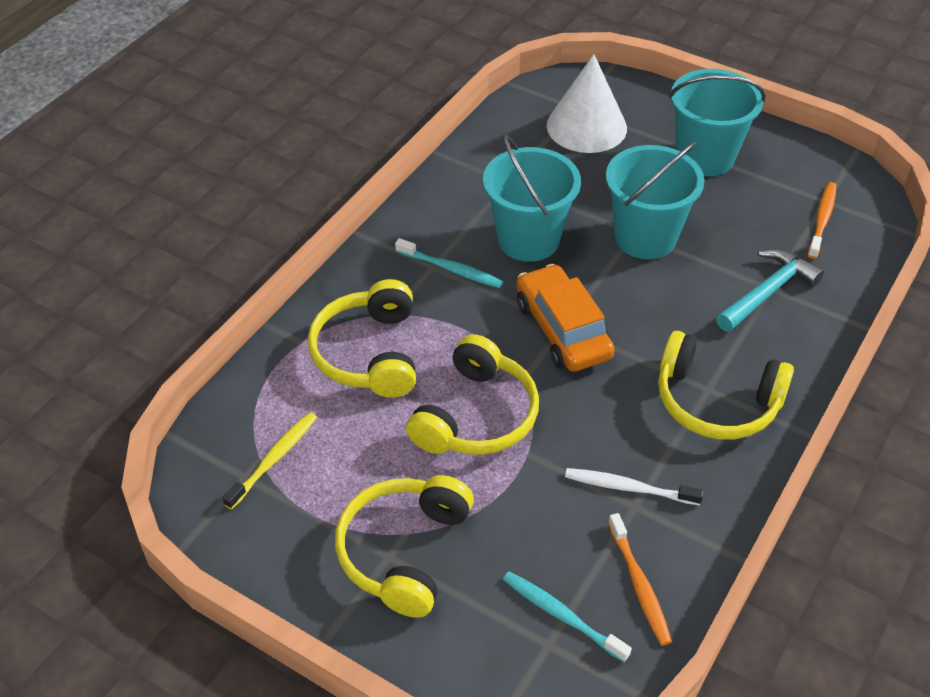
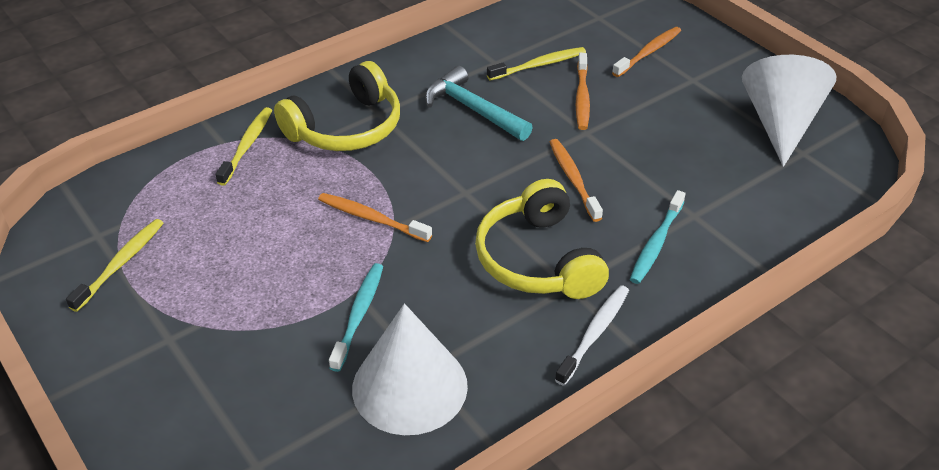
orange car: [516,264,615,372] = 1 -> none = 0
orange toothbrush: [608,513,672,646] [808,182,837,259] = 2 -> [318,193,432,242] [550,139,603,222] [576,53,590,130] [612,27,681,77] = 4
turquoise bucket: [483,135,581,262] [606,142,705,259] [669,69,766,176] = 3 -> none = 0
white cone: [547,54,627,153] = 1 -> [352,304,468,435] [742,55,836,167] = 2
yellow headphones: [308,279,416,398] [335,475,474,618] [406,334,539,455] [658,331,794,439] = 4 -> [274,61,400,151] [475,179,609,299] = 2
yellow toothbrush: [222,412,317,510] = 1 -> [66,219,163,312] [216,107,272,186] [487,47,586,81] = 3

